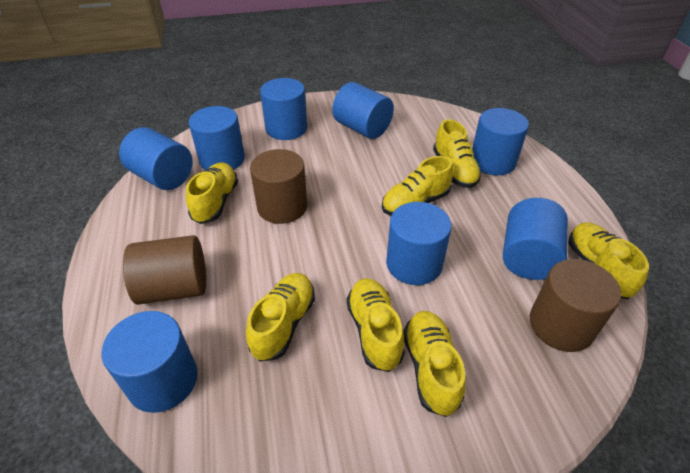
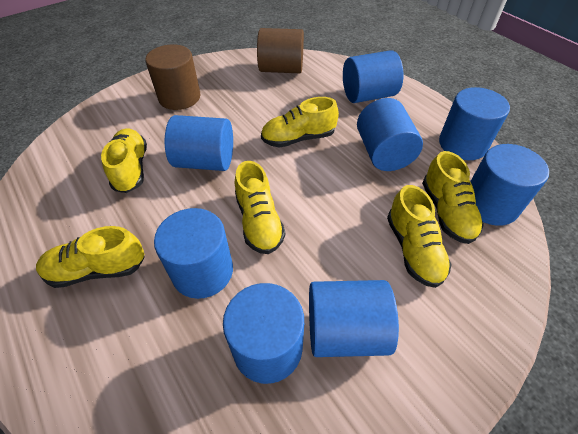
brown cylinder: [123,235,206,305] [250,149,307,224] [530,259,621,352] = 3 -> [145,44,201,110] [257,28,304,73] = 2
yellow shoe: [186,163,238,224] [246,273,315,362] [346,279,405,372] [382,156,454,216] [403,311,466,417] [433,119,482,188] [568,222,649,299] = 7 -> [36,226,145,288] [101,128,147,193] [235,161,285,254] [261,97,339,147] [387,185,452,288] [422,151,484,244] = 6

